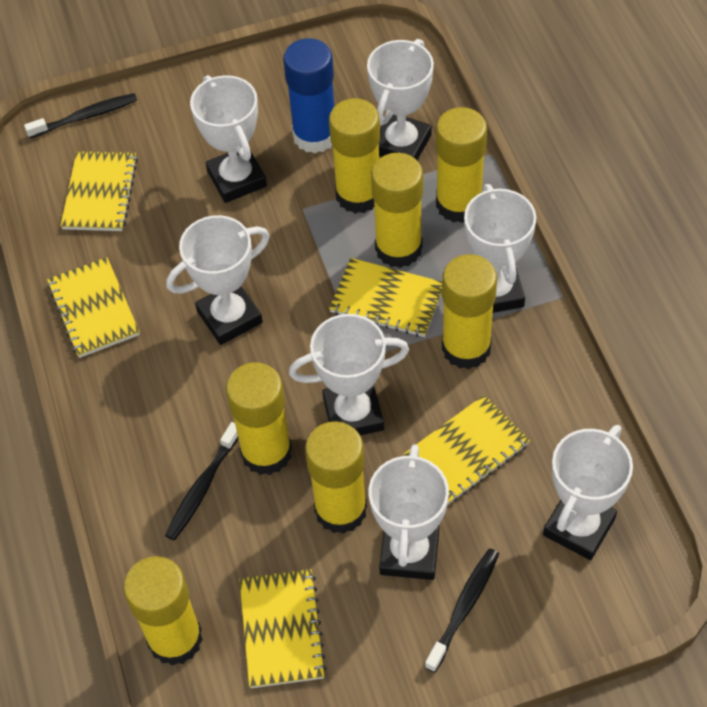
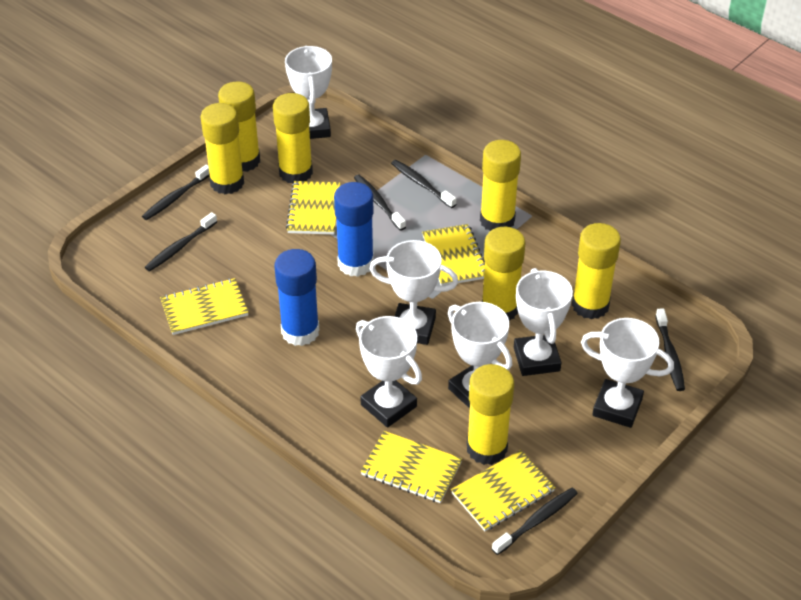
black toothbrush: [24,93,137,138] [165,422,238,540] [425,549,499,673] = 3 -> [142,165,209,220] [145,212,217,272] [354,174,406,231] [391,160,456,208] [492,488,578,555] [655,308,685,391] = 6
blue glue stick: [283,38,334,154] = 1 -> [274,249,319,346] [334,182,374,277] = 2
white trophy: [166,215,270,345] [190,75,267,203] [289,314,409,435] [367,39,434,160] [369,444,449,580] [464,184,536,313] [543,425,633,560] = 7 -> [285,46,332,139] [356,316,422,428] [370,240,458,345] [448,302,512,408] [514,268,573,376] [581,318,674,428] = 6

